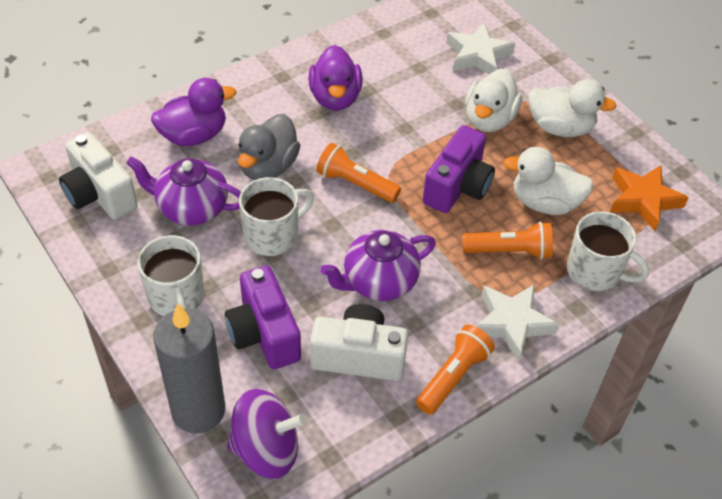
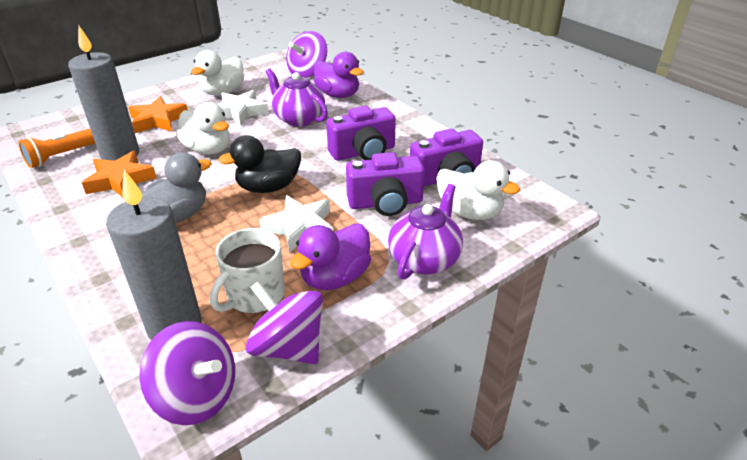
black duck: none = 0 -> [218,135,301,193] = 1
grey candle: [153,304,225,434] = 1 -> [68,26,139,161] [106,170,202,340] = 2
orange flashlight: [316,143,401,203] [416,324,495,415] [462,222,553,260] = 3 -> [19,129,95,168] = 1
orange star: [610,165,689,231] = 1 -> [82,151,157,197] [128,96,188,133] = 2
purple camera: [225,266,301,369] [423,125,495,213] = 2 -> [326,106,396,161] [346,152,425,216] [410,129,483,187] = 3
purple spinning top: [227,389,306,479] = 1 -> [139,321,235,425] [246,281,323,364] [286,31,327,78] = 3
white camera: [59,132,138,220] [310,304,408,381] = 2 -> none = 0
white mug: [137,235,204,316] [239,177,314,256] [567,211,649,291] = 3 -> [210,228,285,313] = 1

